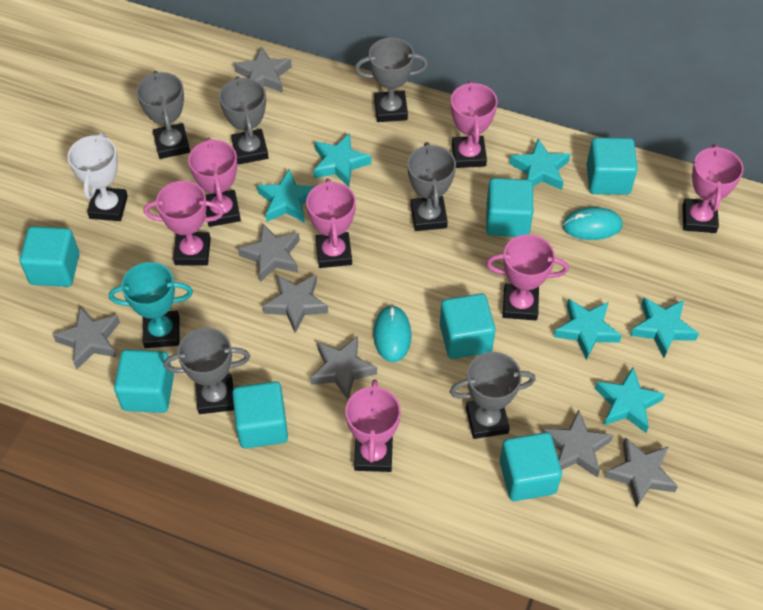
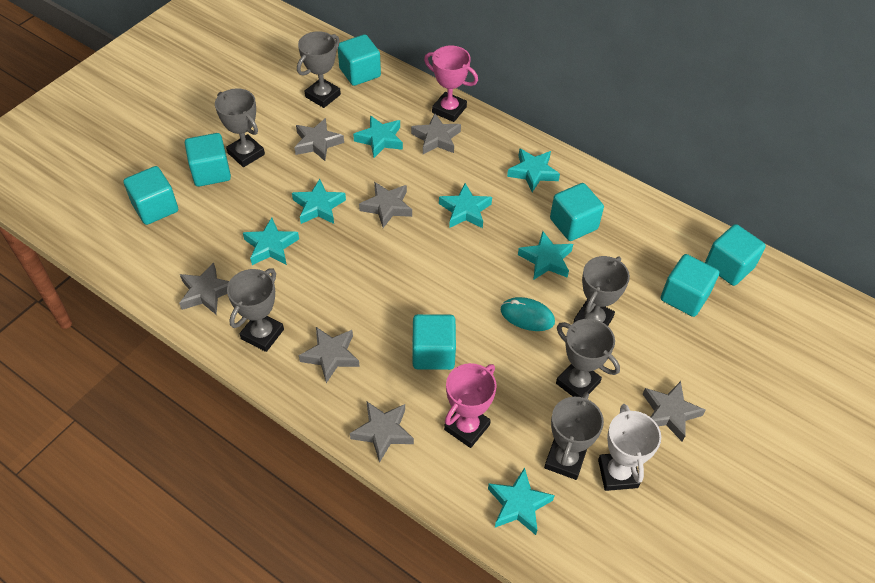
pink trophy: [144,181,224,266] [188,137,241,227] [306,178,356,268] [345,379,401,472] [451,81,497,168] [486,234,569,320] [682,144,744,233] = 7 -> [424,46,478,122] [444,363,497,448] = 2
turquoise mouse: [373,305,412,362] [563,207,623,240] = 2 -> [501,297,555,331] = 1
turquoise star: [257,169,316,223] [313,133,371,187] [509,139,570,190] [554,298,622,360] [595,367,665,433] [630,297,699,358] = 6 -> [243,218,299,265] [292,179,346,224] [353,115,403,158] [439,183,492,228] [488,467,555,535] [507,148,560,192] [518,231,573,280] = 7
turquoise trophy: [109,262,193,348] = 1 -> none = 0

